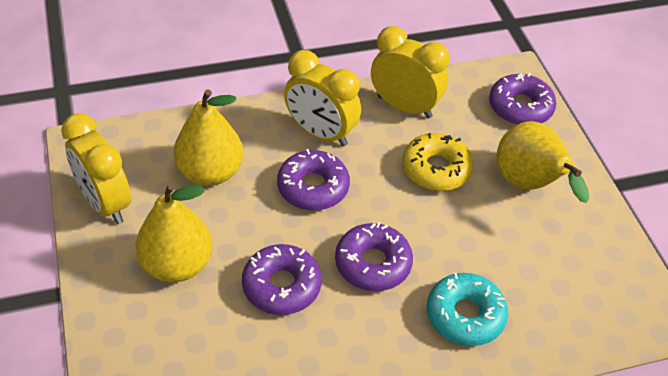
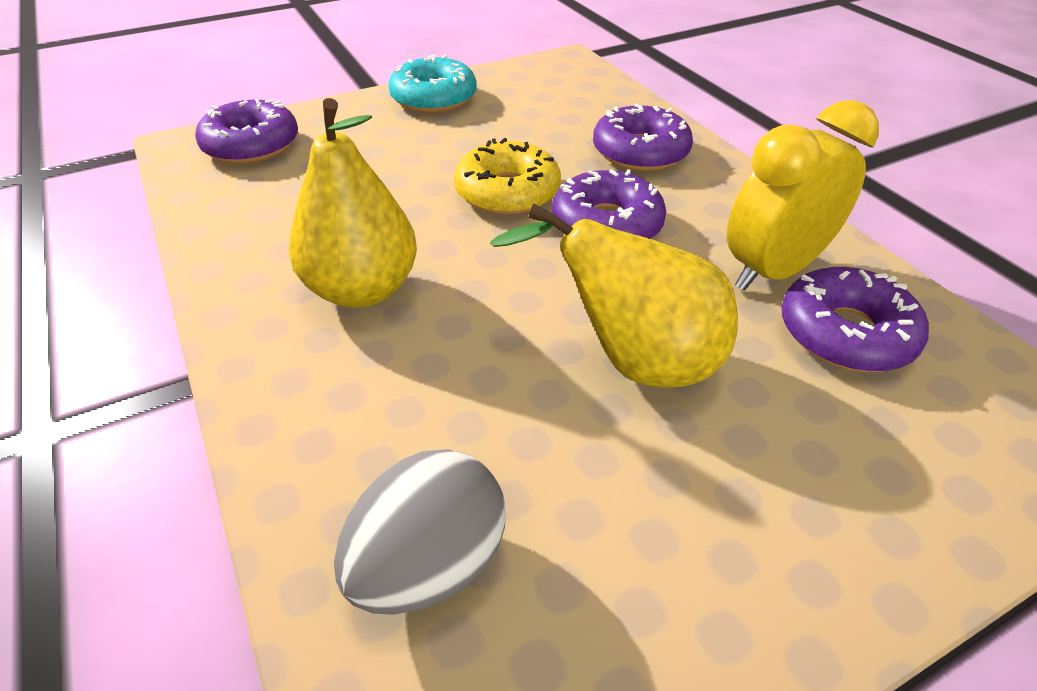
grey egg: none = 0 -> [334,449,506,615] = 1
yellow clock: [61,113,131,224] [284,50,361,147] [371,26,449,119] = 3 -> [727,100,879,291] = 1
yellow pear: [135,183,213,282] [173,89,244,186] [497,121,589,203] = 3 -> [289,98,417,308] [490,204,738,388] = 2

